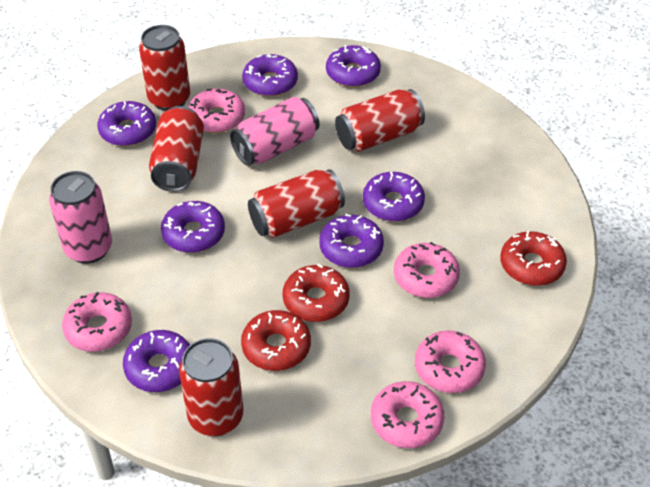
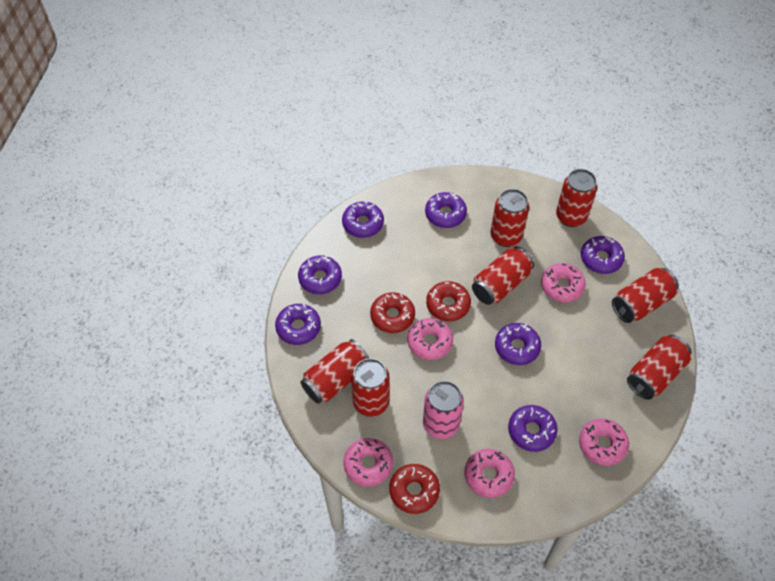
pink can: [49,171,112,264] [230,97,319,166] = 2 -> [423,381,464,439] = 1
red can: [139,25,190,111] [149,106,204,192] [179,338,243,436] [248,169,345,238] [335,89,425,152] = 5 -> [301,339,369,404] [351,358,390,417] [472,246,534,305] [491,189,529,247] [556,169,597,227] [612,268,679,323] [627,335,691,400] = 7

